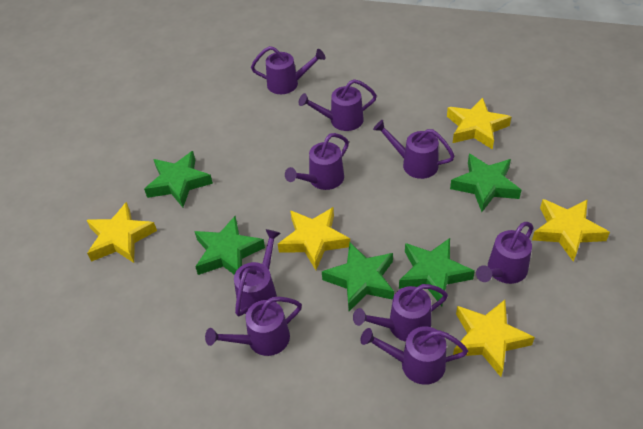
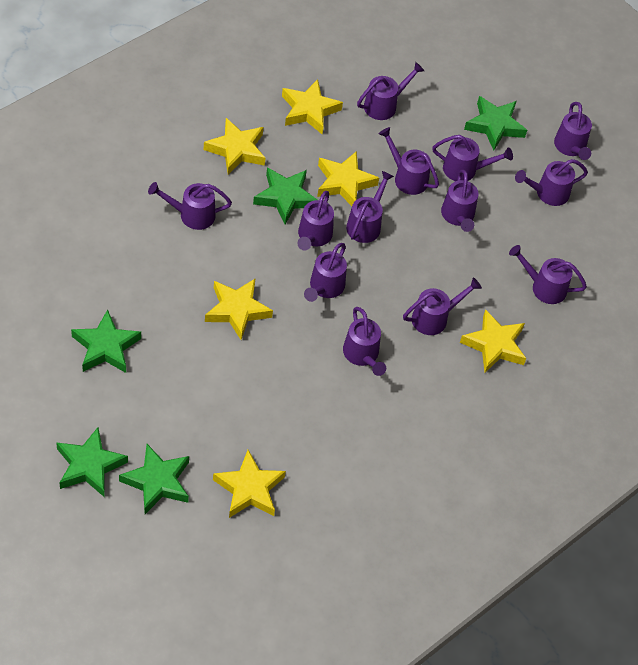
purple watering can: [205,297,302,356] [234,229,281,316] [251,46,325,94] [285,133,349,190] [299,79,377,131] [353,284,448,342] [360,326,468,385] [373,120,455,179] [476,222,533,284] = 9 -> [148,182,232,230] [297,191,334,251] [304,243,347,302] [343,307,386,376] [346,171,394,243] [357,62,424,120] [379,127,439,195] [403,277,482,335] [432,135,513,181] [441,170,479,232] [509,245,587,304] [515,159,588,206] [554,102,592,160] = 13
yellow star: [87,202,157,263] [278,207,350,270] [447,97,511,150] [453,300,535,377] [532,199,610,262] = 5 -> [204,118,265,175] [205,278,273,340] [213,450,286,518] [282,79,343,134] [317,151,379,206] [460,309,526,373] = 6

